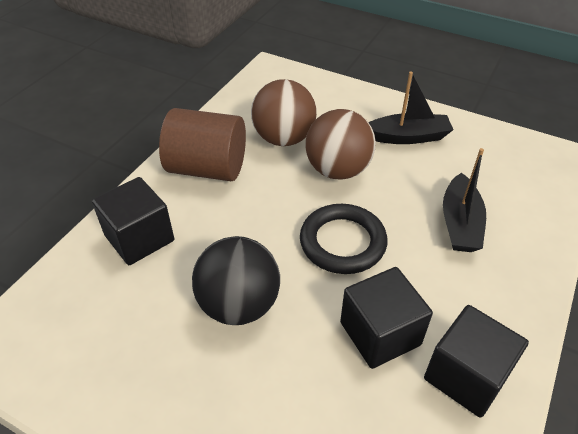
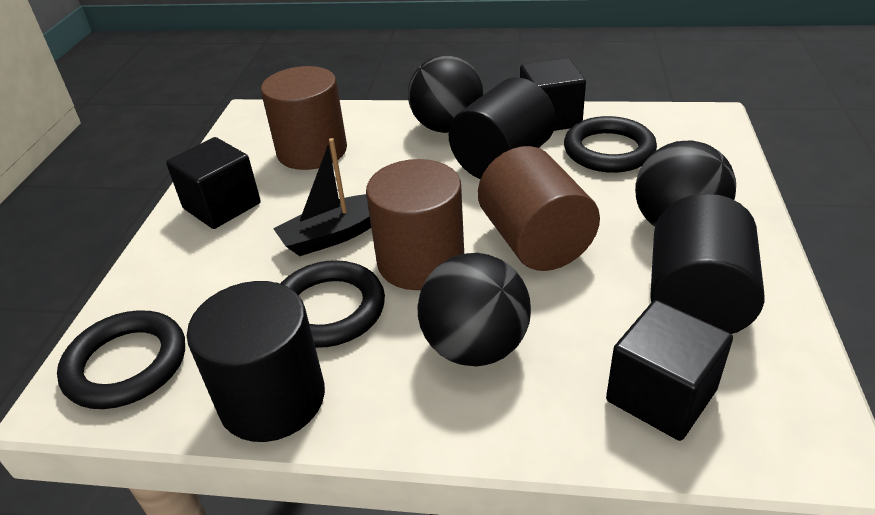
black ball: [192,236,280,325] = 1 -> [408,55,483,133] [418,253,531,367] [635,140,736,227] = 3
black boat: [369,72,453,144] [443,148,486,252] = 2 -> [273,138,371,256] = 1
black cylinder: none = 0 -> [187,281,325,442] [448,78,556,179] [650,194,764,334] = 3
black ring: [300,204,387,274] = 1 -> [57,310,185,409] [280,260,385,348] [564,116,657,173] = 3
brown ball: [251,79,317,146] [305,109,376,180] = 2 -> none = 0
brown cylinder: [159,108,246,181] = 1 -> [261,66,347,170] [366,159,464,290] [478,146,600,271] = 3

